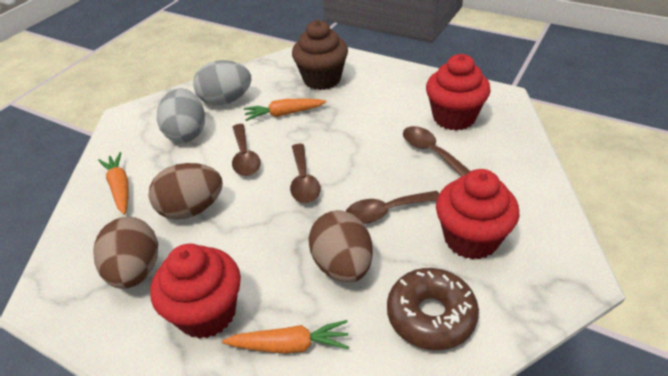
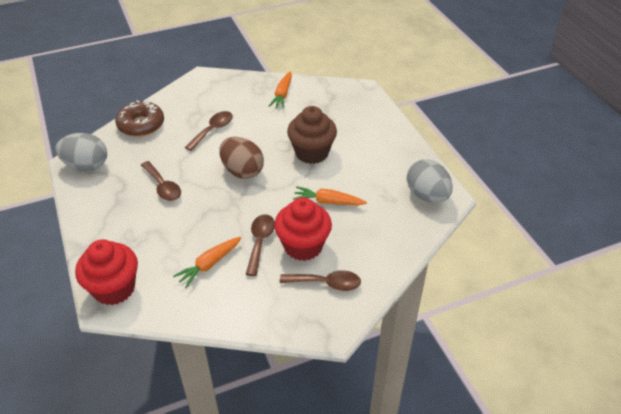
brown egg: [93,217,158,289] [149,163,223,220] [309,210,373,282] = 3 -> [219,137,264,179] = 1
red cupcake: [150,244,241,339] [426,54,491,130] [436,169,519,260] = 3 -> [75,239,138,305] [274,197,332,261] = 2

